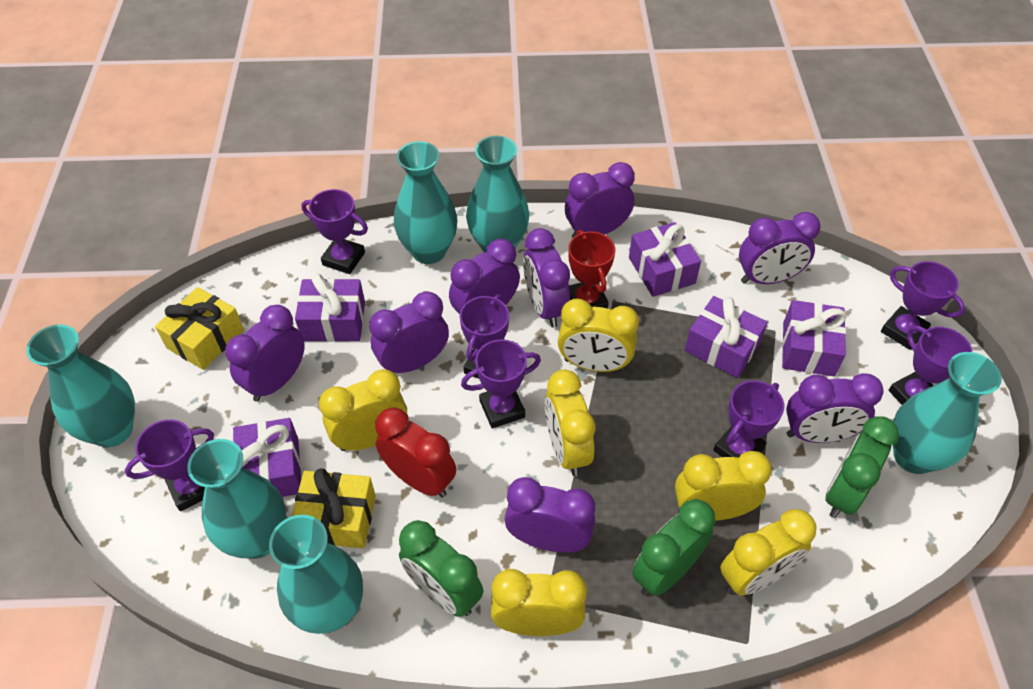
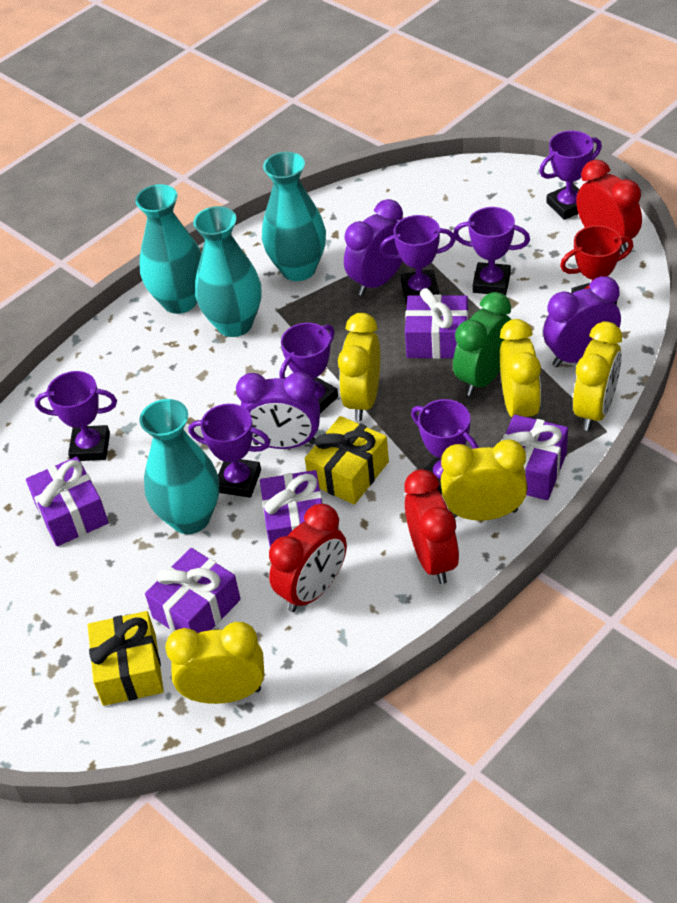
green clock: [399,520,484,617] [632,499,715,596] [825,416,899,518] = 3 -> [453,292,512,396] = 1
purple clock: [225,305,305,402] [369,291,449,373] [449,239,520,314] [504,477,595,553] [523,228,570,328] [565,162,635,238] [739,212,821,284] [786,373,884,443] = 8 -> [236,372,320,449] [344,199,403,296] [543,276,621,367] = 3
red clock: [375,408,456,497] = 1 -> [269,504,347,612] [405,469,459,584] [576,160,642,253] = 3
turquoise vase: [26,325,135,447] [187,439,286,559] [269,515,363,634] [394,141,457,264] [466,136,529,252] [893,352,1002,474] = 6 -> [135,184,202,314] [139,399,219,534] [193,206,261,337] [262,152,326,281] = 4
yellow clock: [319,369,407,451] [491,569,587,636] [545,369,595,476] [558,299,639,372] [675,451,772,521] [720,509,817,596] = 6 -> [165,622,264,704] [338,313,380,421] [441,439,527,521] [500,319,541,417] [573,321,622,431] = 5

